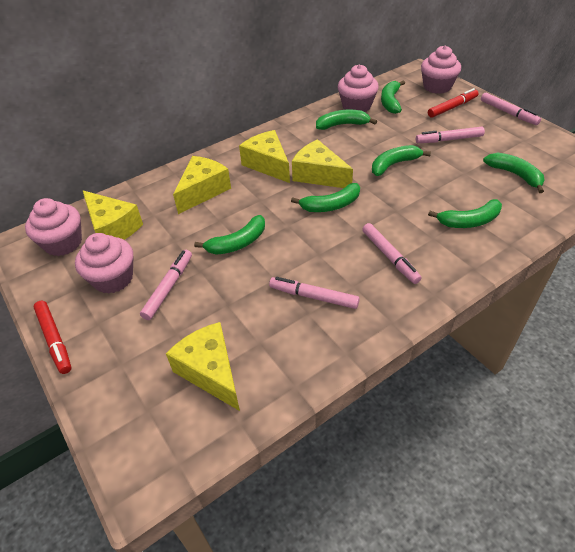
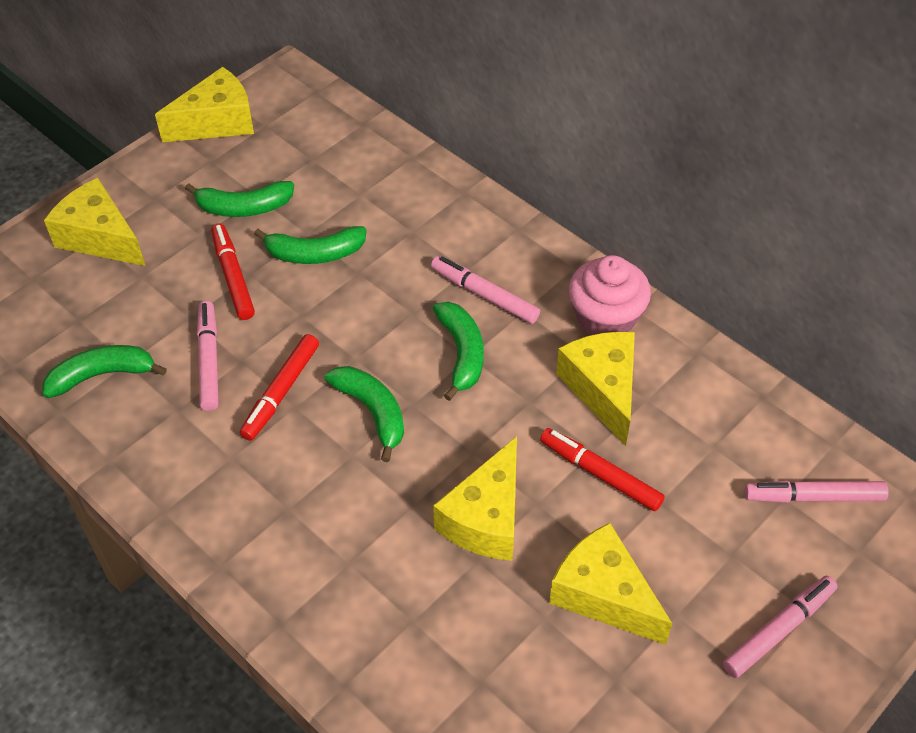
green banana: [194,215,265,255] [291,183,360,212] [316,110,377,130] [372,145,431,176] [381,80,405,114] [428,199,502,228] [483,153,545,193] = 7 -> [42,345,167,398] [185,181,294,217] [254,226,366,264] [324,366,404,462] [433,302,484,401] = 5
pink cupcake: [25,198,82,256] [75,233,134,294] [338,65,379,112] [421,46,461,94] = 4 -> [569,255,651,335] = 1
pink marker: [140,250,192,320] [269,277,360,309] [362,223,422,284] [416,127,485,143] [481,93,541,125] = 5 -> [197,301,219,411] [431,256,540,324] [723,576,837,678] [744,480,889,503] = 4
red marker: [33,301,72,374] [428,88,479,118] = 2 -> [211,223,255,320] [240,334,319,441] [540,428,665,511] = 3

